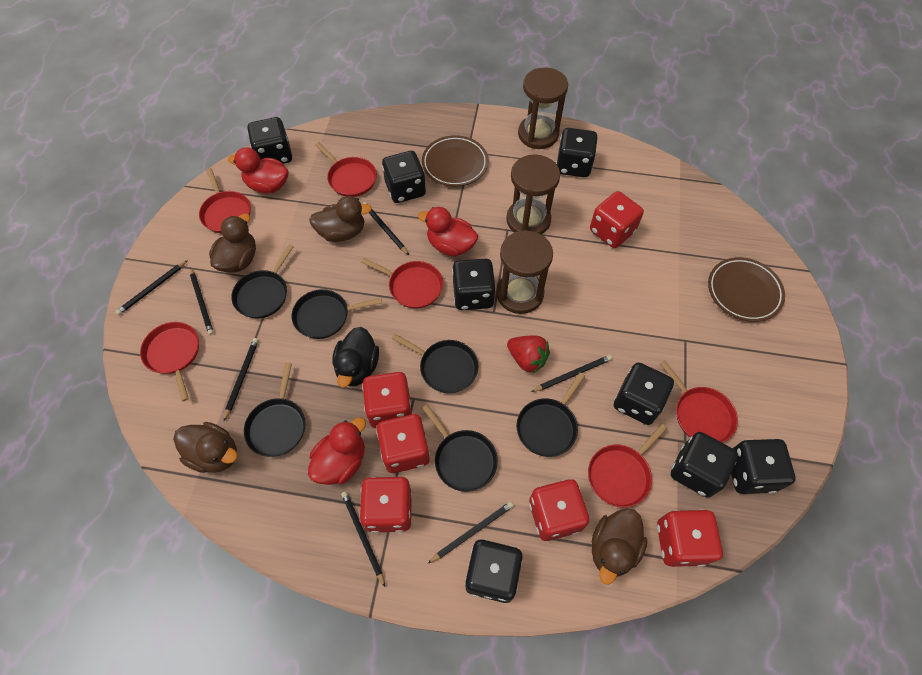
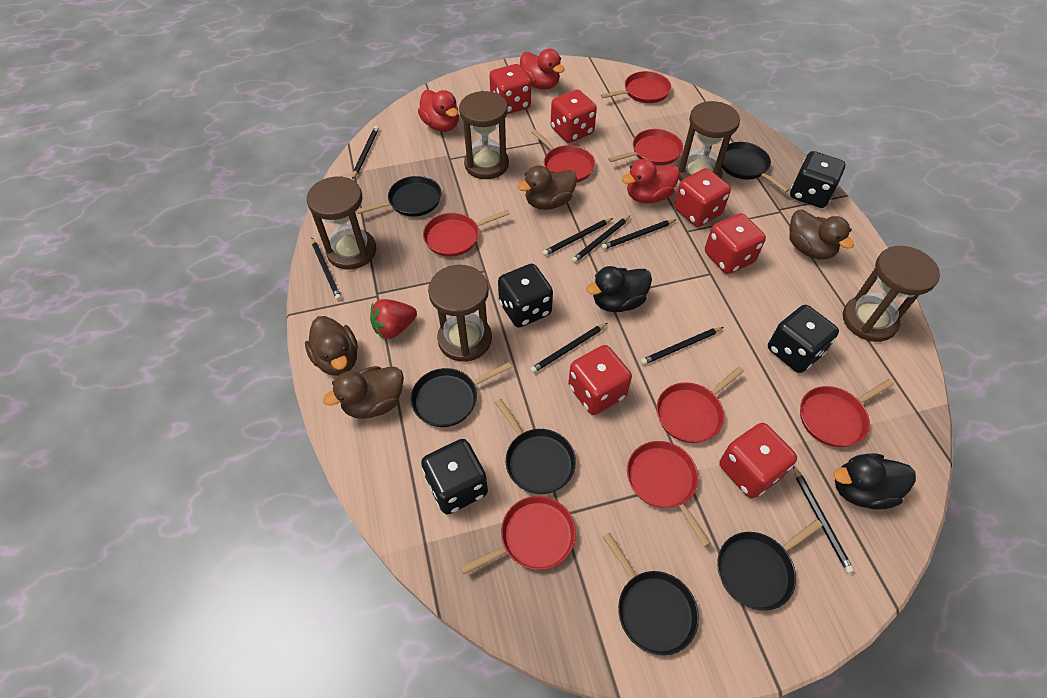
black dice: [248,117,292,164] [382,151,426,203] [452,259,496,310] [465,539,523,603] [556,128,598,177] [614,362,674,425] [671,432,738,497] [731,439,795,494] = 8 -> [421,439,488,515] [498,264,553,328] [768,305,839,373] [790,151,845,208] = 4
black duck: [333,327,379,388] = 1 -> [586,266,652,312] [834,453,916,509] = 2
black pencil: [115,260,188,315] [190,267,214,335] [224,338,259,421] [341,491,385,587] [363,202,409,255] [428,501,514,563] [531,355,612,392] = 7 -> [311,238,341,300] [352,126,379,180] [530,323,607,373] [542,218,613,256] [572,215,631,263] [601,219,676,250] [641,327,723,365] [793,466,854,573] = 8
brown hourglass: [496,230,553,314] [506,154,560,235] [518,67,568,149] = 3 -> [307,176,376,270] [428,265,492,362] [459,91,509,179] [677,101,740,182] [843,246,940,342] = 5
brown plate: [422,135,488,187] [708,257,785,322] = 2 -> none = 0
red pan: [140,322,199,401] [199,168,251,233] [315,142,377,197] [361,258,443,308] [588,424,667,507] [660,360,738,443] = 6 -> [423,210,509,257] [460,496,576,575] [531,129,595,183] [601,71,671,103] [608,129,683,166] [627,441,711,547] [657,367,744,443] [800,379,894,447] = 8

